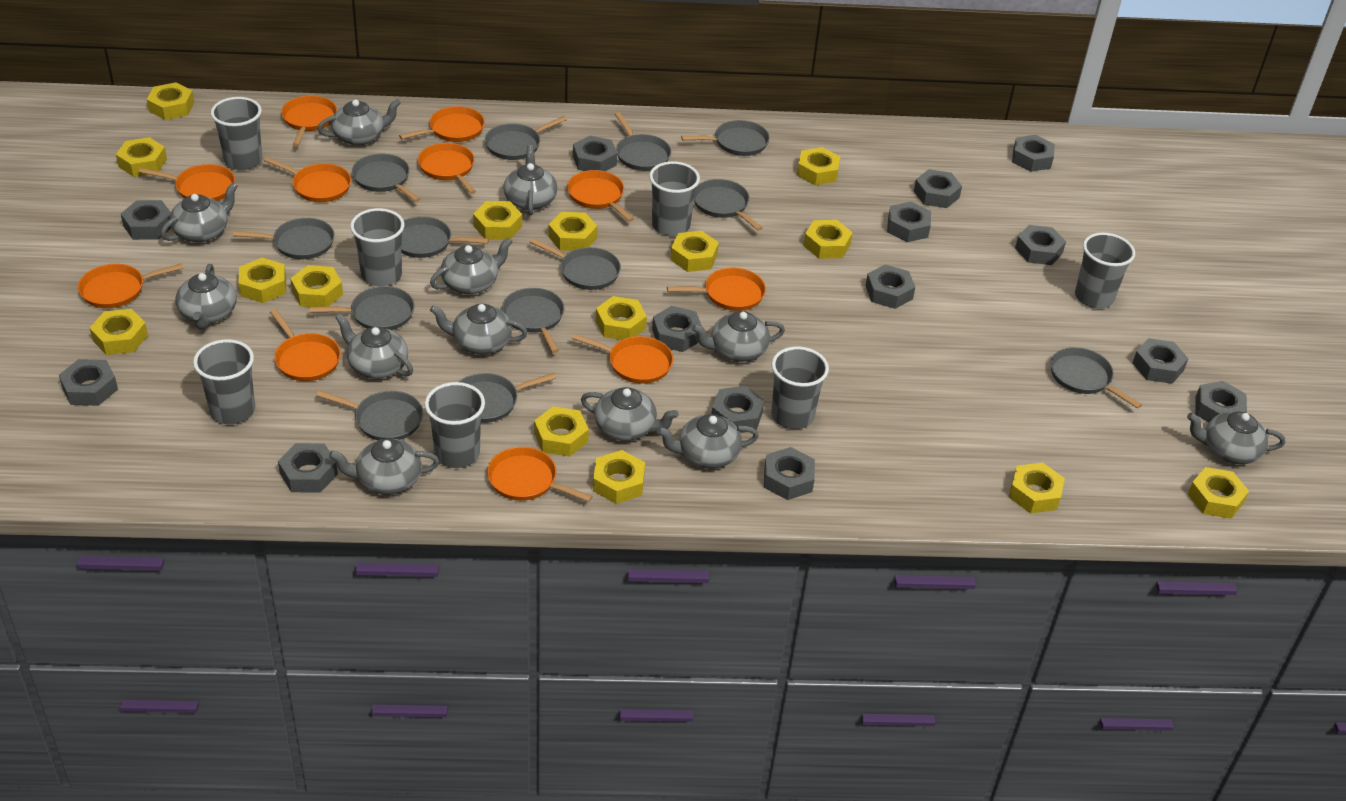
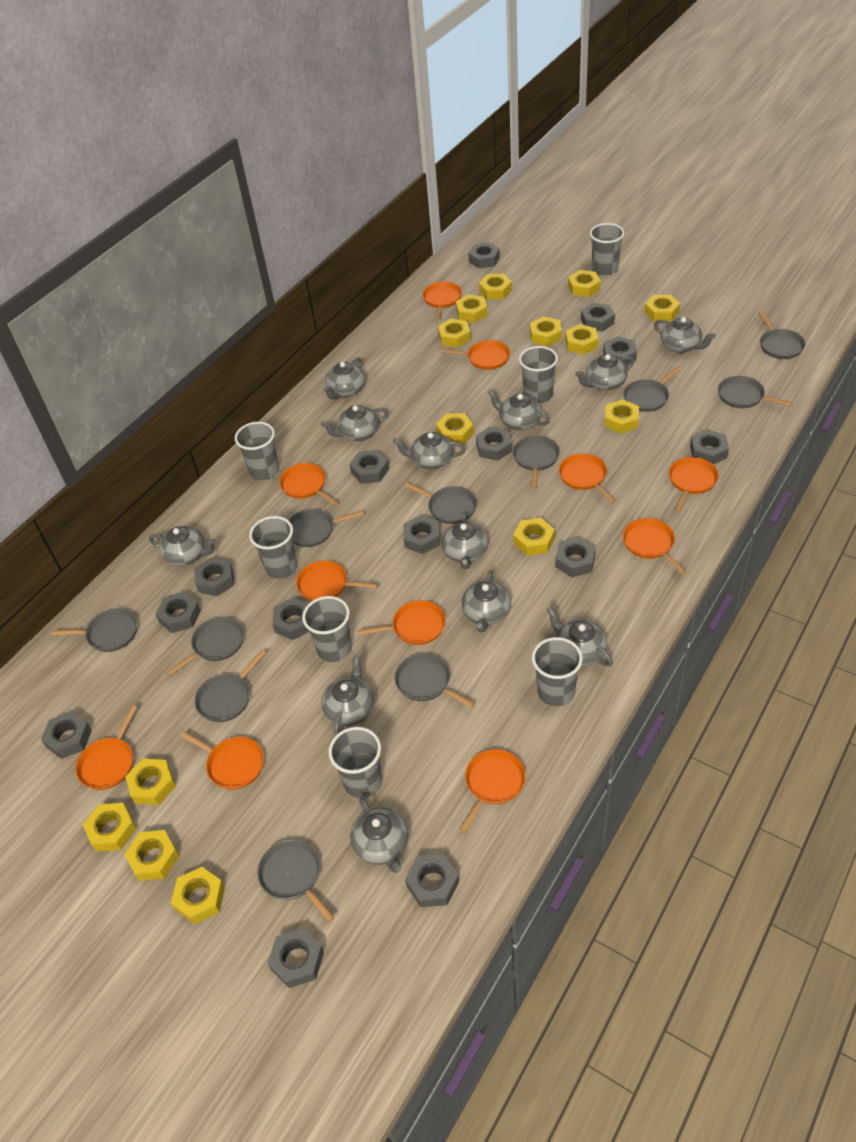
grey pan: [233,218,335,259] [309,286,414,330] [316,391,423,440] [352,154,420,202] [401,216,489,258] [459,373,557,423] [485,116,567,160] [502,288,564,353] [530,238,621,290] [615,112,671,171] [681,120,770,156] [694,179,763,231] [1050,347,1142,409] = 13 -> [51,608,137,652] [167,617,244,676] [195,650,266,722] [257,839,335,922] [288,509,364,547] [395,653,475,708] [404,482,477,524] [513,435,560,489] [623,366,681,412] [718,376,793,408] [759,311,805,359] = 11
yellow nut: [90,309,148,355] [116,137,167,177] [147,82,194,120] [239,258,286,303] [290,265,343,307] [473,201,522,240] [534,406,589,457] [548,212,597,251] [593,450,645,504] [596,296,647,340] [670,231,719,272] [797,147,841,185] [803,220,853,259] [1009,462,1065,513] [1188,467,1249,519] = 15 -> [83,803,137,852] [125,759,176,805] [125,830,179,881] [171,867,225,924] [436,413,474,444] [438,319,471,348] [456,294,488,323] [479,273,512,300] [513,518,555,556] [530,316,562,346] [565,324,598,355] [568,270,601,297] [604,399,639,434] [644,295,680,322] = 14

